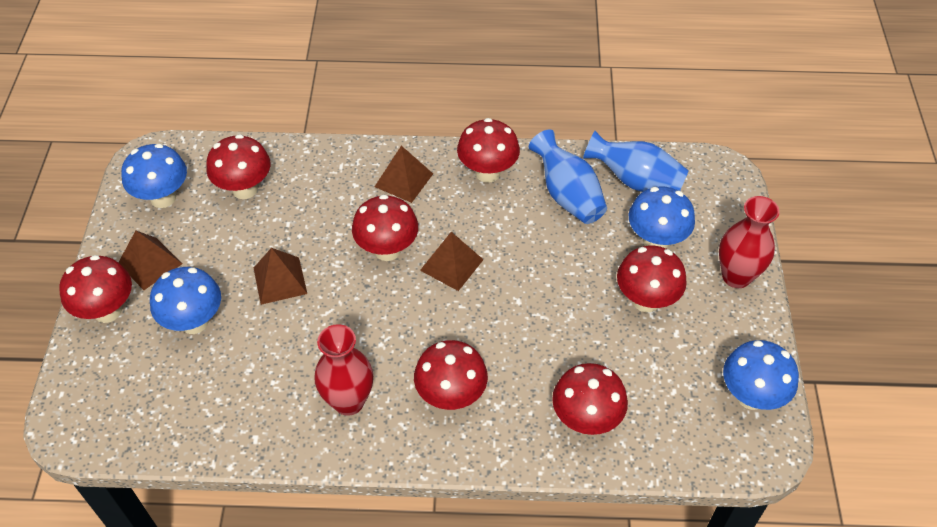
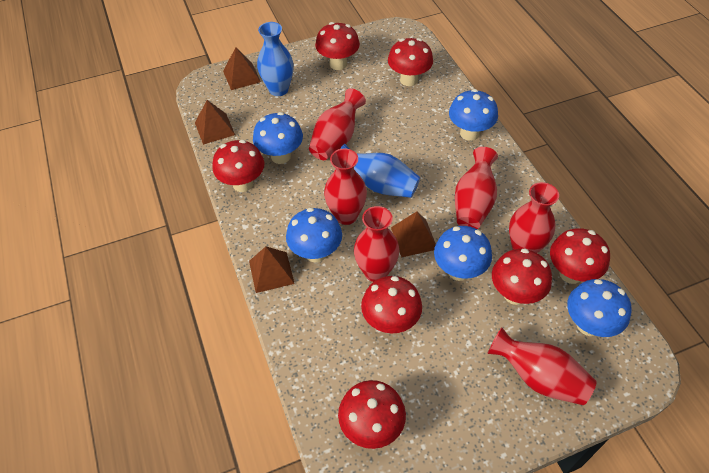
blue mushroom: [121,144,187,208] [150,267,221,334] [629,186,695,249] [723,340,799,410] = 4 -> [253,112,303,164] [286,208,342,263] [434,226,492,281] [449,89,498,141] [567,279,632,337] = 5
red vase: [314,324,373,416] [719,196,780,288] = 2 -> [309,88,366,160] [324,148,367,225] [354,206,399,282] [455,147,498,229] [487,327,597,405] [509,182,559,253] = 6

